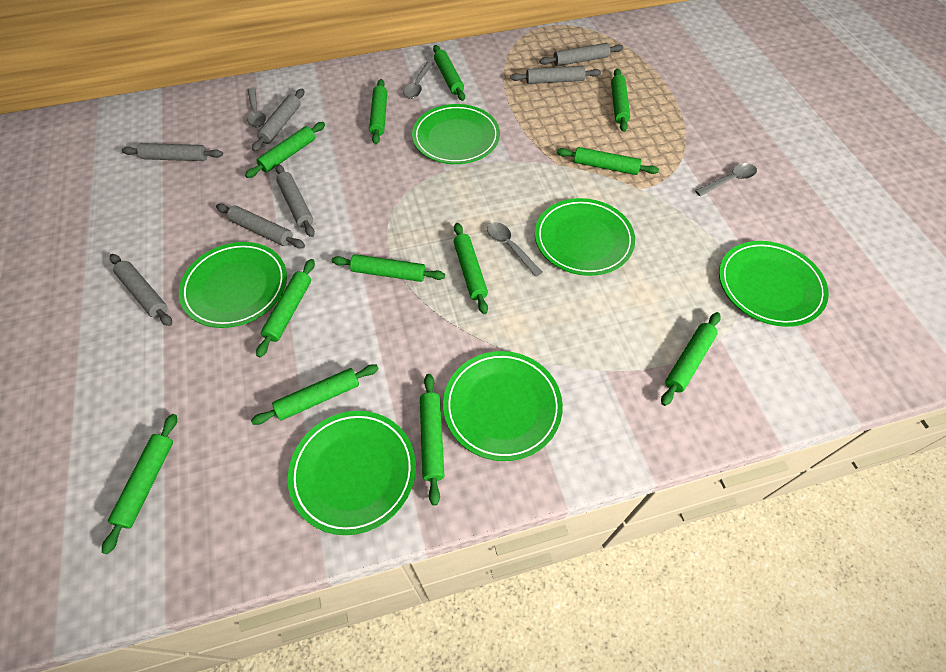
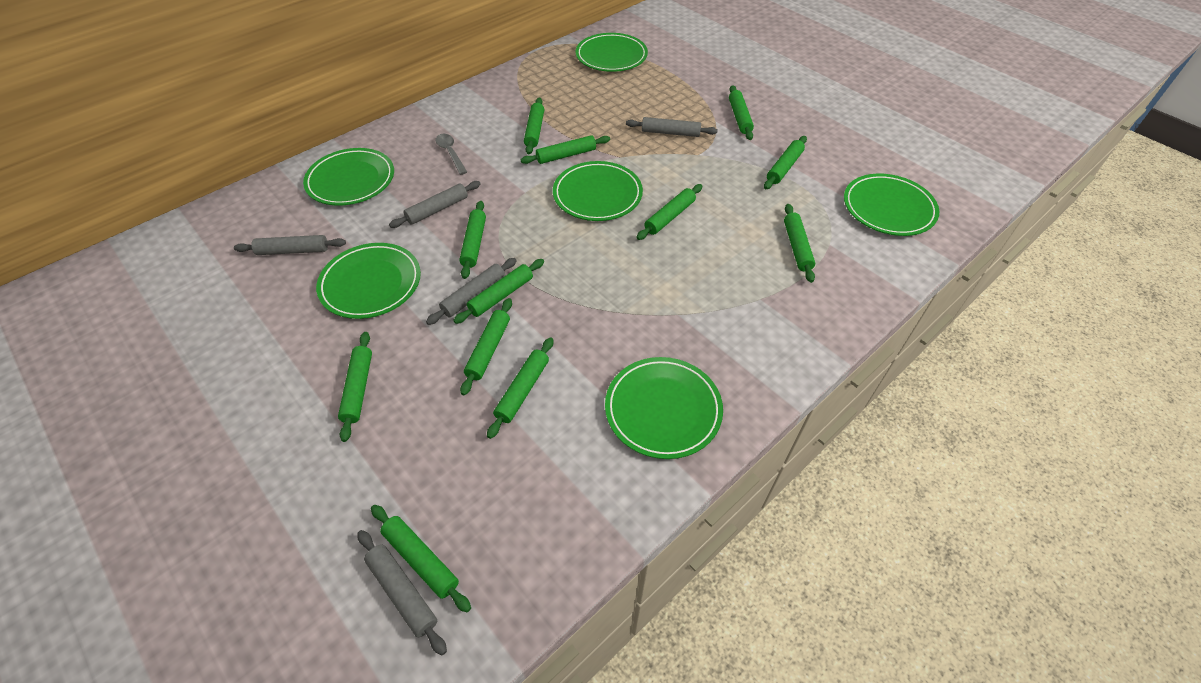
grey rolling pin: [110,254,172,326] [122,143,223,161] [216,204,305,249] [252,89,304,151] [276,164,315,237] [510,66,601,84] [540,43,623,66] = 7 -> [234,235,346,255] [358,530,447,655] [389,181,480,228] [426,258,517,325] [626,117,718,137] = 5
grey spoon: [247,88,266,127] [403,62,434,99] [487,222,542,277] [695,163,757,196] = 4 -> [435,134,467,175] = 1

